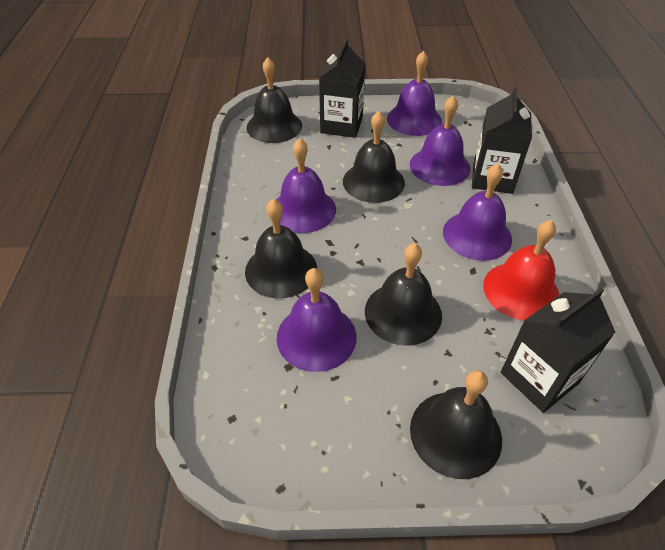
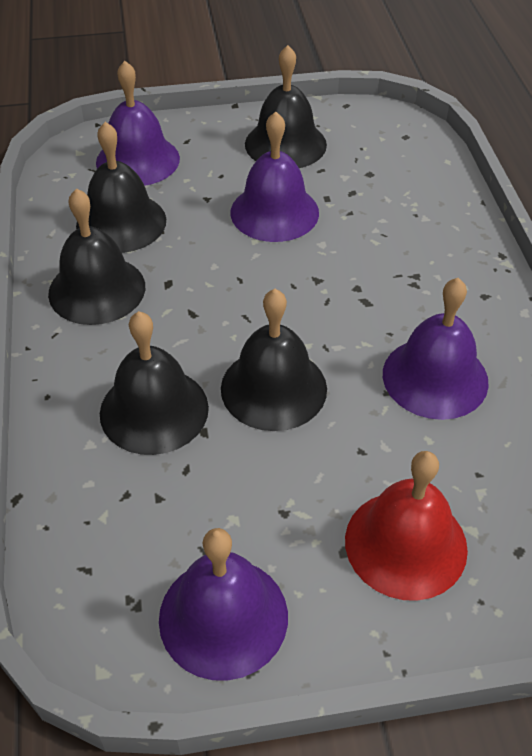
black carton: [319,39,365,138] [472,87,532,194] [501,288,615,413] = 3 -> none = 0
purple bell: [276,138,336,233] [277,268,356,372] [387,51,442,136] [410,96,470,186] [443,164,512,261] = 5 -> [96,61,180,186] [159,528,288,681] [231,111,319,242] [383,278,489,420] = 4

